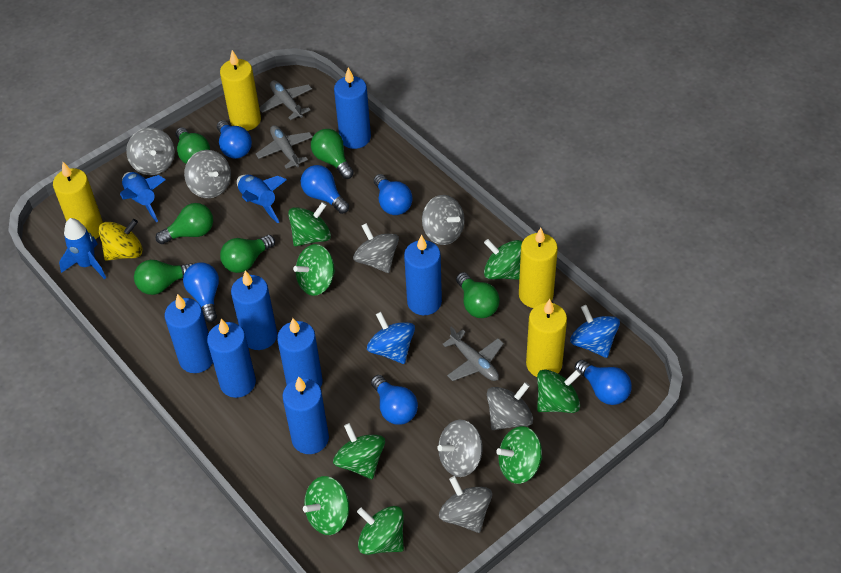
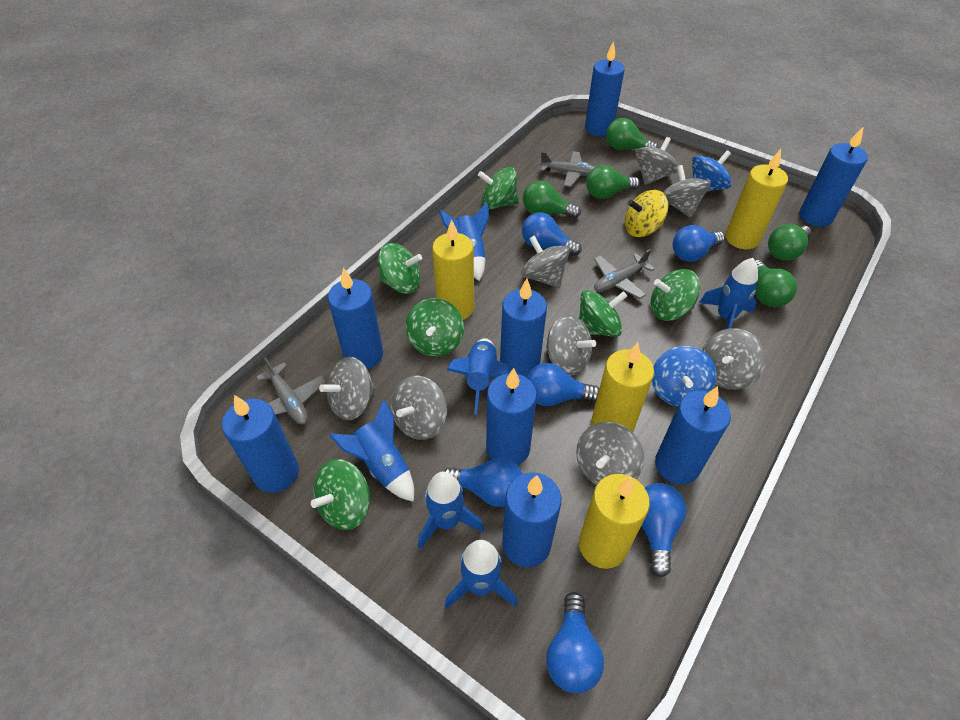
blue candle: [165,294,213,373] [207,319,256,398] [231,271,277,350] [277,318,323,387] [282,376,329,454] [334,67,371,149] [404,235,442,315] = 7 -> [222,395,299,493] [328,268,383,369] [486,368,537,465] [500,279,547,378] [502,472,561,567] [585,41,625,136] [655,386,731,484] [799,126,868,227] = 8
blue rocket: [59,218,106,279] [120,172,166,222] [237,175,287,223] = 3 -> [329,399,414,502] [418,472,484,550] [439,202,489,281] [445,540,517,609] [447,338,508,415] [699,258,758,329] = 6
green light bulb: [134,260,193,295] [156,203,213,244] [176,127,210,164] [220,235,275,273] [311,129,354,179] [456,272,500,318] = 6 -> [523,181,581,218] [586,165,640,199] [606,118,659,150] [755,260,797,307] [768,224,811,261] = 5
green spinning top: [288,202,331,246] [293,244,335,296] [303,476,349,535] [333,423,385,479] [357,506,404,555] [484,239,522,280] [496,426,542,484] [537,369,581,413] = 8 -> [311,459,370,530] [378,243,422,294] [406,298,464,357] [478,167,519,210] [579,290,627,337] [651,269,700,321] = 6
grey spinning top: [126,128,175,175] [184,150,231,198] [353,223,399,273] [422,195,465,245] [437,420,483,477] [439,476,492,533] [487,382,533,430] = 7 -> [319,357,375,420] [391,375,447,440] [521,235,570,288] [546,315,596,375] [576,422,644,485] [636,137,679,185] [663,165,710,218] [702,328,766,390] = 8

